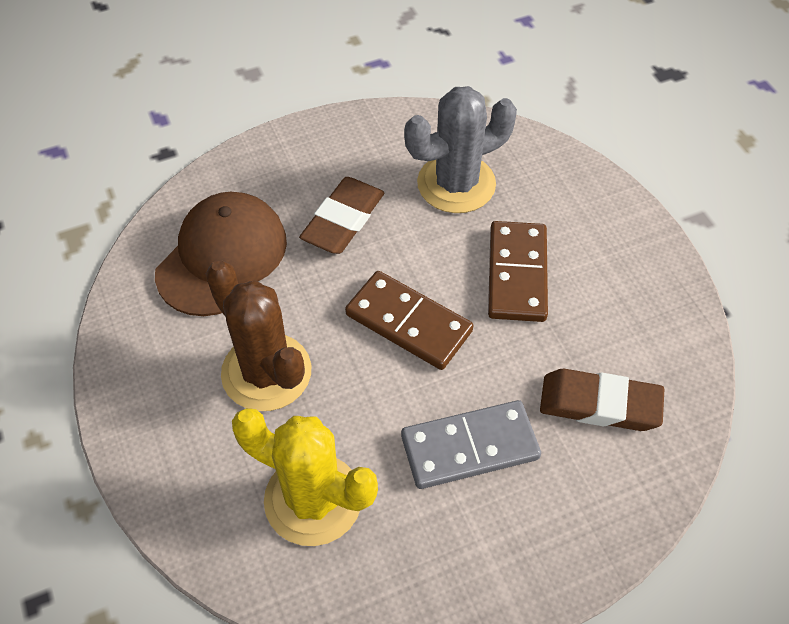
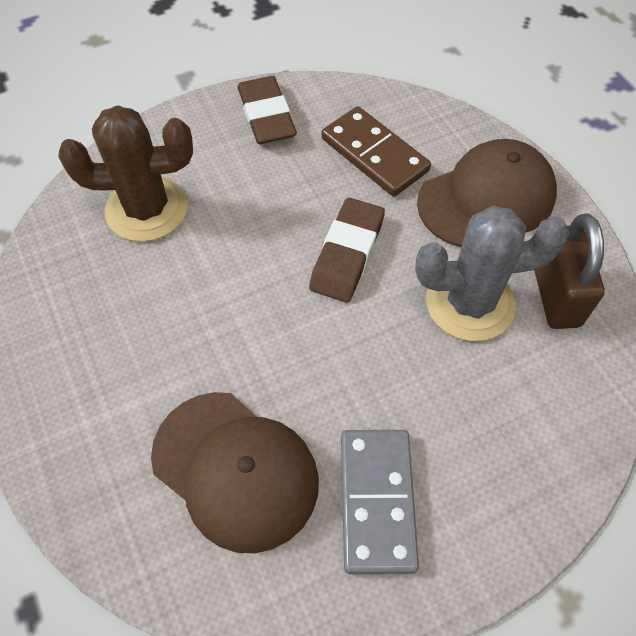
brown cap: [155,192,287,316] = 1 -> [151,392,319,553] [417,139,557,247] = 2
brown domino: [345,271,473,370] [488,221,548,322] = 2 -> [321,106,431,197] = 1
brown padlock: none = 0 -> [534,214,605,329] = 1
yellow cactus: [232,408,378,546] = 1 -> none = 0

